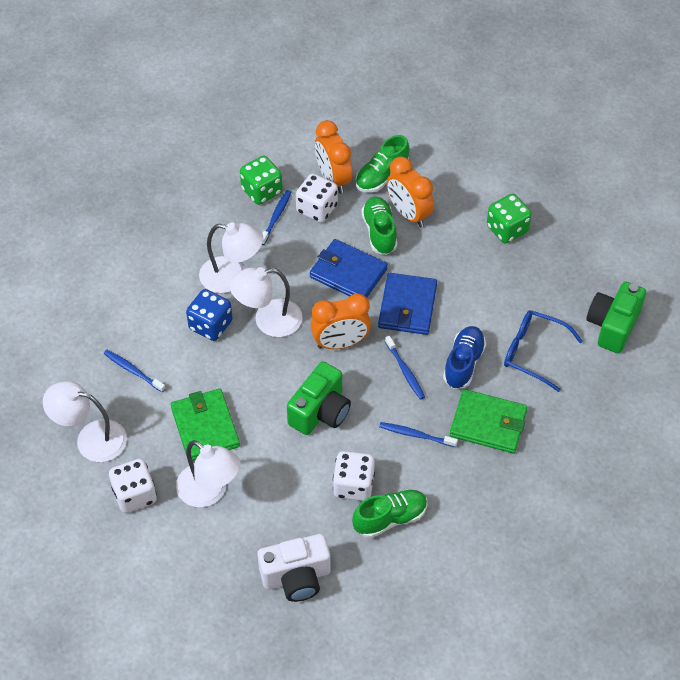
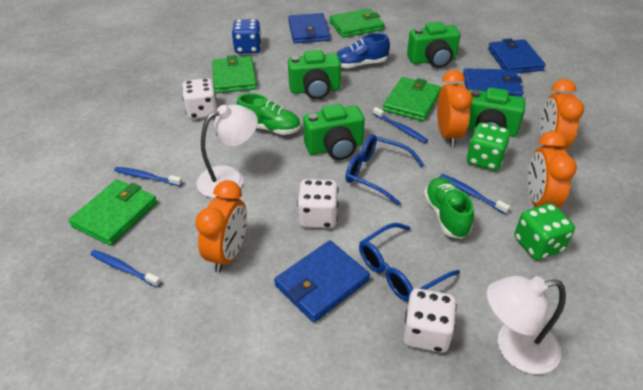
blue glasses: [504,310,583,392] = 1 -> [345,134,425,206] [359,223,460,302] = 2
blue wallet: [310,239,388,298] [378,273,437,335] = 2 -> [274,240,370,322] [288,13,330,43] [463,68,524,97] [488,38,546,73] = 4
green camera: [287,361,351,435] [586,281,646,353] = 2 -> [288,50,341,99] [303,104,365,160] [407,22,461,68] [468,88,526,137] = 4
green shoe: [352,489,427,538] [356,135,410,193] [361,197,397,255] = 3 -> [236,93,300,135] [424,178,474,239] = 2
green wallet: [171,389,240,461] [450,389,528,453] = 2 -> [68,179,157,246] [212,55,257,93] [330,8,384,38] [383,77,441,121] = 4
orange clock: [311,294,371,349] [315,120,352,194] [387,157,434,227] = 3 -> [195,180,247,273] [437,70,473,147] [528,131,577,208] [541,79,584,149] = 4
white camera: [257,534,331,602] = 1 -> none = 0
white lamp: [43,381,127,462] [176,440,241,507] [199,222,263,293] [229,267,302,337] = 4 -> [197,104,258,198] [487,276,566,374] = 2

